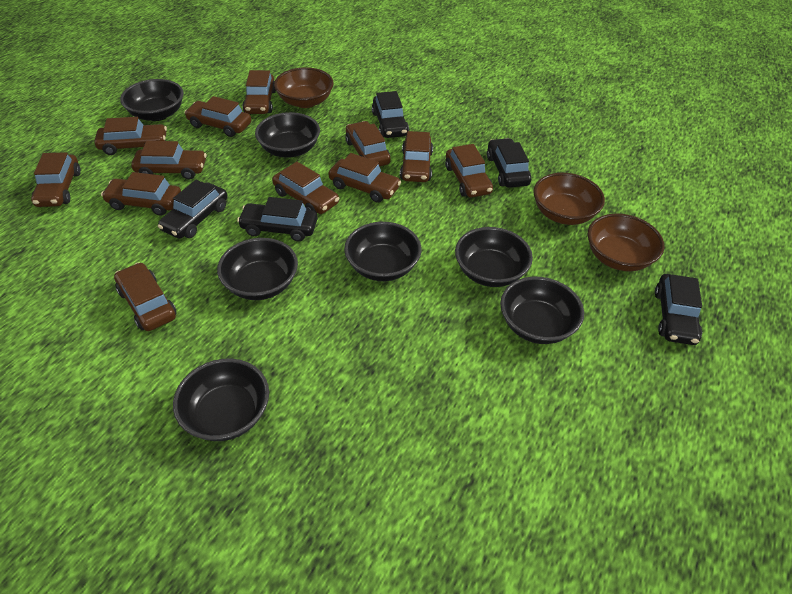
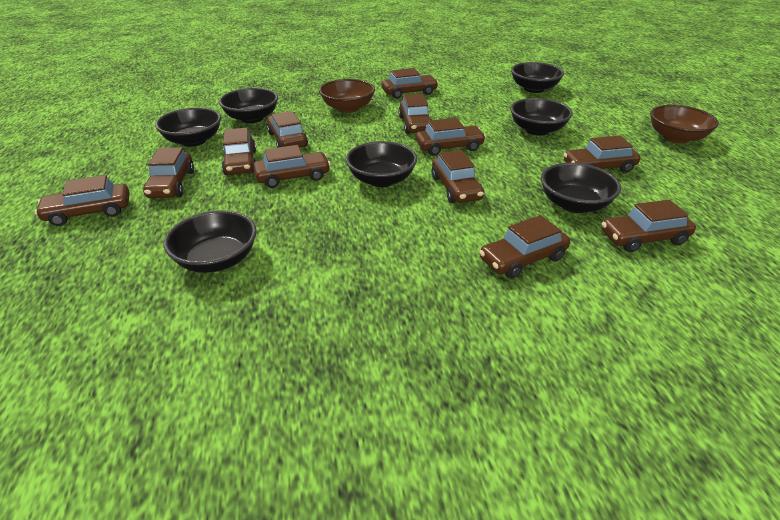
black car: [158,180,228,239] [237,197,318,241] [372,91,409,138] [487,138,531,188] [655,274,702,345] = 5 -> none = 0
brown bowl: [274,67,334,108] [533,173,605,225] [588,214,664,271] = 3 -> [319,79,375,113] [650,105,719,144] = 2

